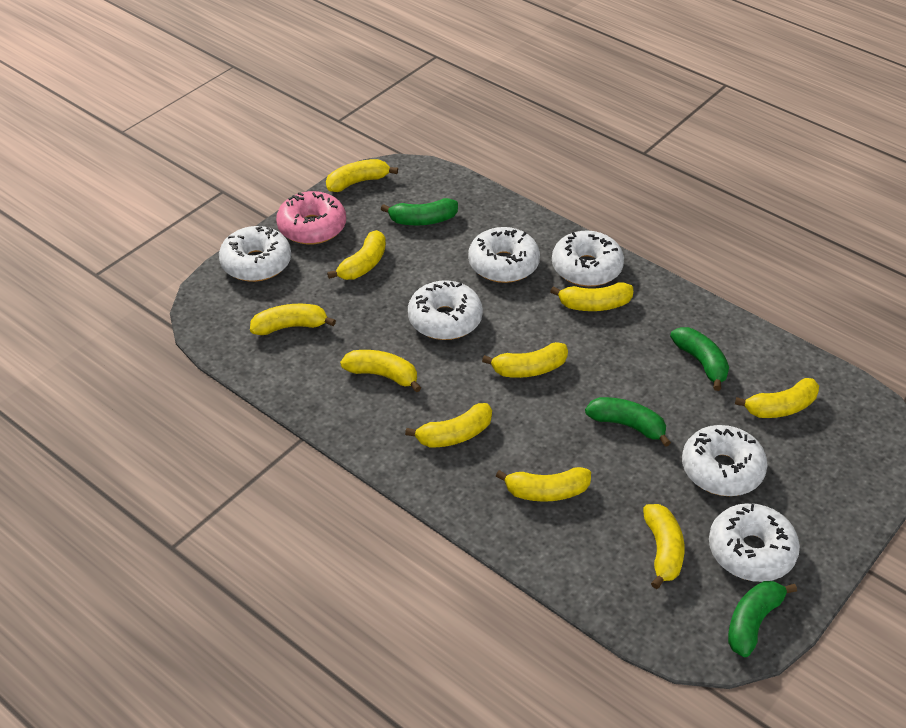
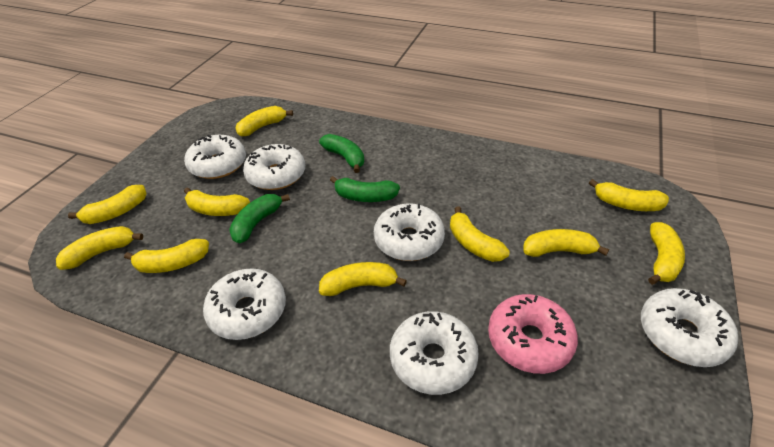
green banana: [381,198,458,225] [585,397,671,447] [670,327,729,391] [728,581,797,657] = 4 -> [229,194,290,243] [319,134,364,173] [330,176,400,202] = 3

